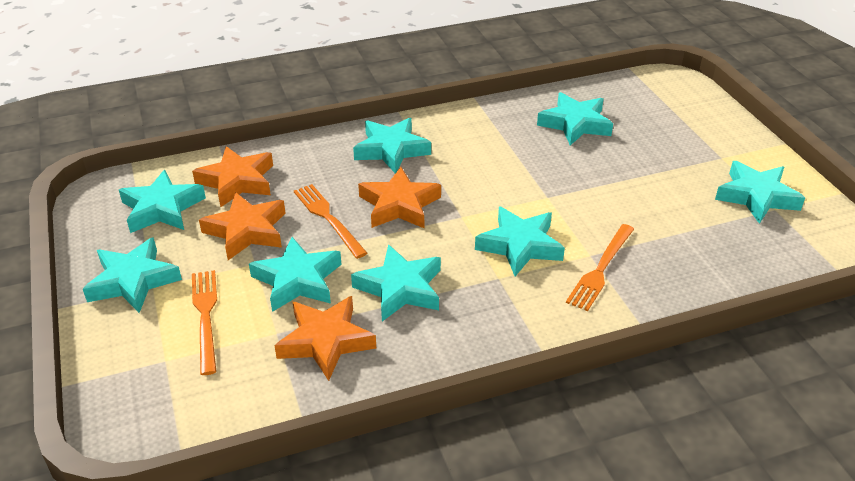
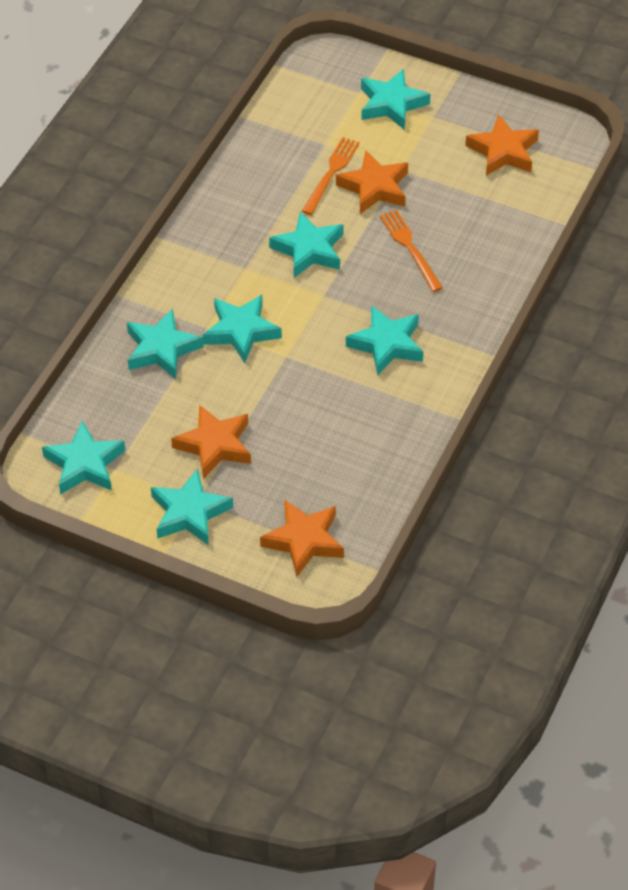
orange fork: [192,270,217,375] [294,184,368,259] [566,224,634,311] = 3 -> [302,137,360,215] [380,210,443,292] = 2
turquoise star: [83,237,182,313] [119,170,206,233] [249,237,341,312] [351,245,441,322] [353,118,431,173] [475,207,565,276] [537,92,613,145] [715,161,805,224] = 8 -> [42,421,125,494] [127,309,203,379] [151,469,233,545] [203,295,282,363] [269,212,344,278] [346,305,423,376] [361,69,431,130] = 7

